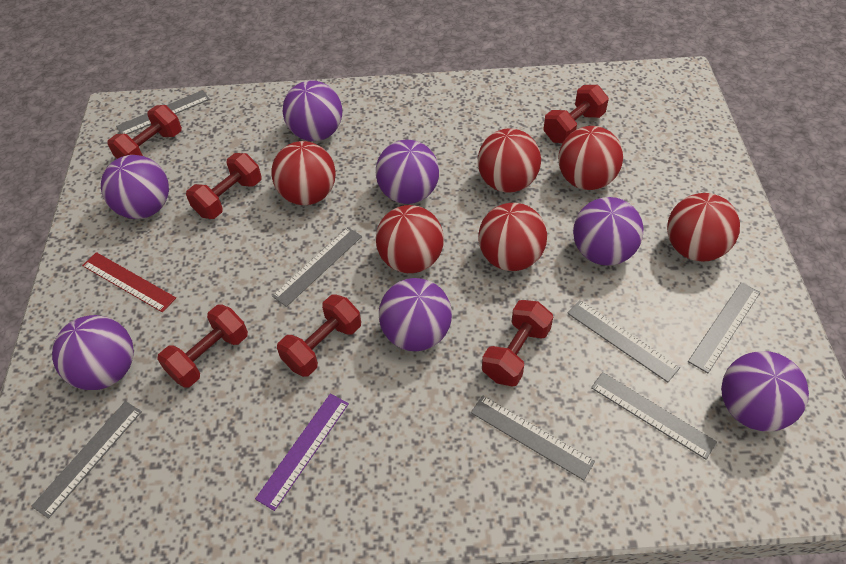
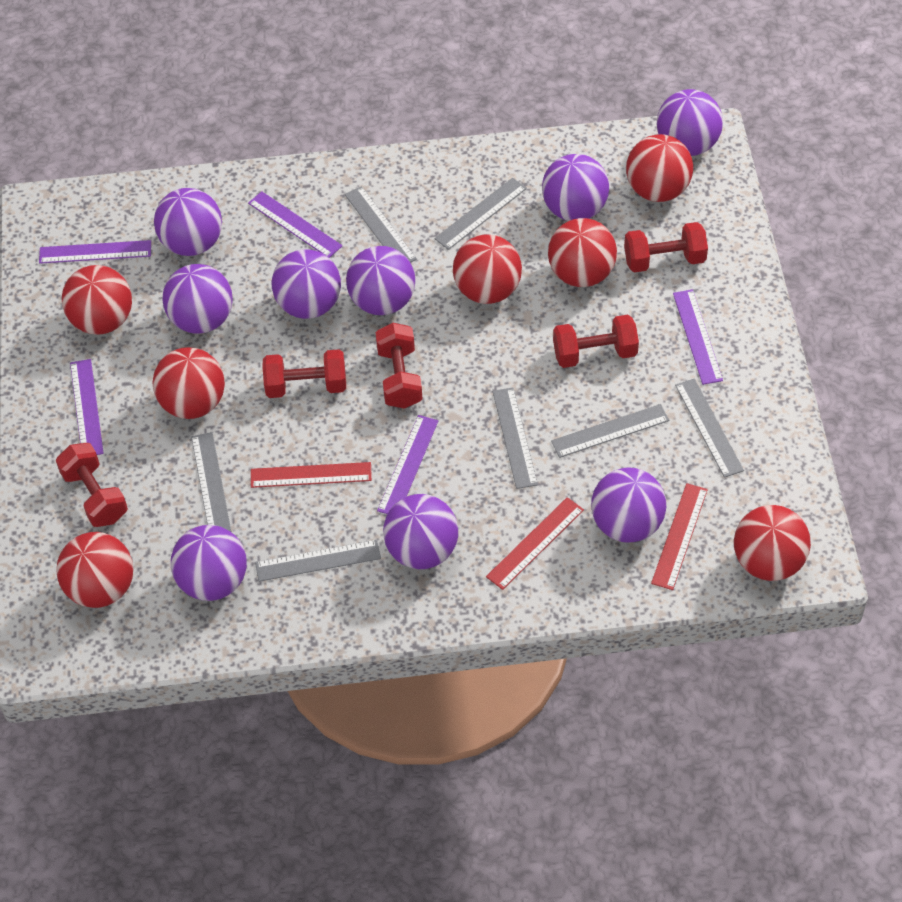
purple ball: [52,315,134,390] [101,155,169,219] [283,80,342,141] [376,140,439,204] [379,278,452,351] [573,197,644,266] [721,351,809,431] = 7 -> [154,188,222,256] [163,264,233,334] [171,525,247,601] [272,249,341,319] [346,246,415,315] [383,494,458,569] [542,154,609,221] [591,467,666,543] [657,89,723,156] = 9
purple ruler: [255,394,349,511] = 1 -> [39,240,151,264] [70,359,104,455] [248,191,342,258] [377,415,438,514] [673,289,723,385] = 5
red ball: [271,141,336,205] [376,205,444,273] [478,128,541,193] [478,203,547,271] [558,126,623,190] [667,193,740,261] = 6 -> [57,532,133,608] [62,265,132,335] [152,347,225,419] [453,234,522,304] [548,218,617,287] [626,134,693,202] [734,505,811,581] = 7
red dumbbell: [107,105,182,159] [157,305,248,388] [186,153,262,219] [277,294,361,377] [482,300,553,387] [543,85,609,143] = 6 -> [56,443,128,527] [262,349,346,398] [375,323,423,409] [553,315,639,368] [624,222,708,273] = 5
red ruler: [82,252,176,312] = 1 -> [251,462,372,488] [486,497,584,590] [651,483,708,590] = 3

